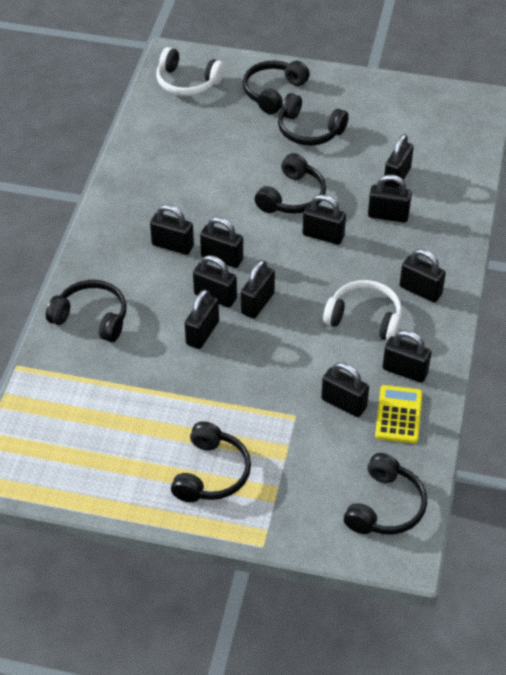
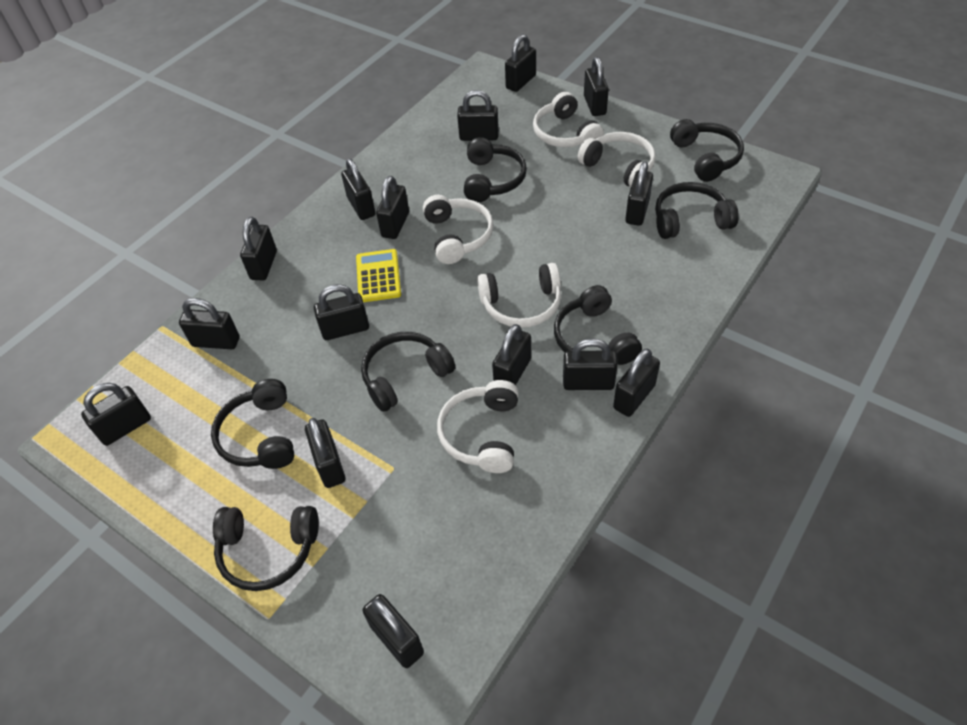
black headphones: [46,280,127,342] [171,421,251,502] [243,60,310,114] [255,153,326,214] [278,93,349,146] [344,453,427,535] = 6 -> [211,379,295,469] [213,506,319,591] [361,332,455,412] [464,137,527,202] [554,285,642,365] [655,182,739,239] [670,119,744,182] = 7
black padlock: [150,204,194,255] [185,289,219,349] [193,255,237,307] [200,217,243,268] [241,260,275,319] [303,194,346,245] [321,362,369,417] [368,175,412,223] [383,134,414,188] [383,330,431,383] [400,249,446,302] = 11 -> [81,383,151,446] [179,298,240,349] [240,217,277,281] [305,418,345,488] [314,284,369,340] [341,159,375,220] [363,594,424,668] [376,176,409,239] [457,90,499,141] [492,324,531,385] [505,34,536,92] [563,338,618,390] [584,57,609,116] [613,349,660,417] [625,161,653,226] = 15
white headphones: [156,47,224,96] [323,280,402,340] = 2 -> [423,195,494,264] [437,380,519,473] [477,263,561,328] [533,92,604,147] [578,132,656,187] = 5

